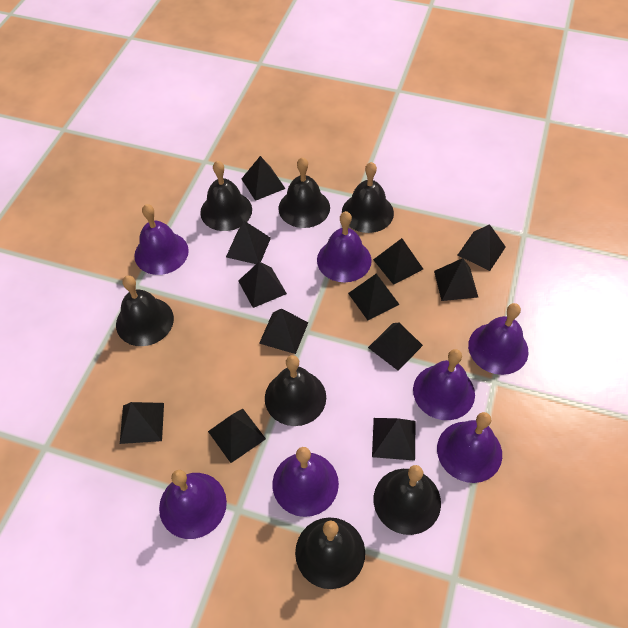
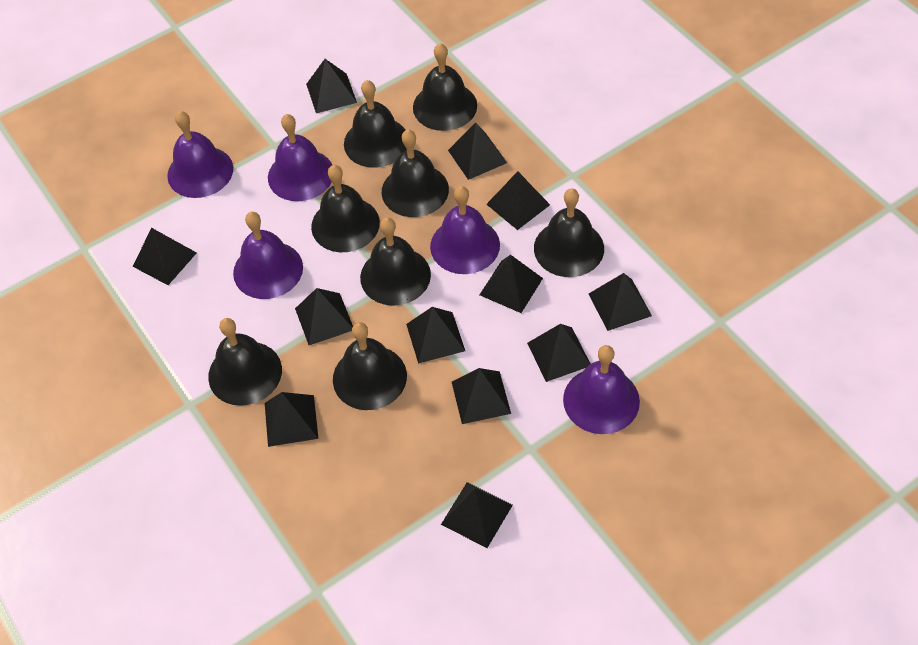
black bell: [116,276,174,346] [200,161,252,231] [265,355,326,426] [278,157,330,228] [295,518,365,589] [342,162,394,233] [374,465,441,535] = 7 -> [208,318,282,406] [311,165,380,252] [333,322,407,410] [344,80,407,168] [360,217,431,306] [382,129,449,217] [413,43,477,131] [534,189,604,277] = 8
purple bell: [134,204,189,275] [159,470,227,539] [272,447,339,517] [317,211,372,282] [413,349,475,420] [437,412,502,483] [468,303,528,375] = 7 -> [167,111,233,198] [233,212,303,299] [268,114,332,201] [430,186,500,274] [563,345,640,434] = 5

